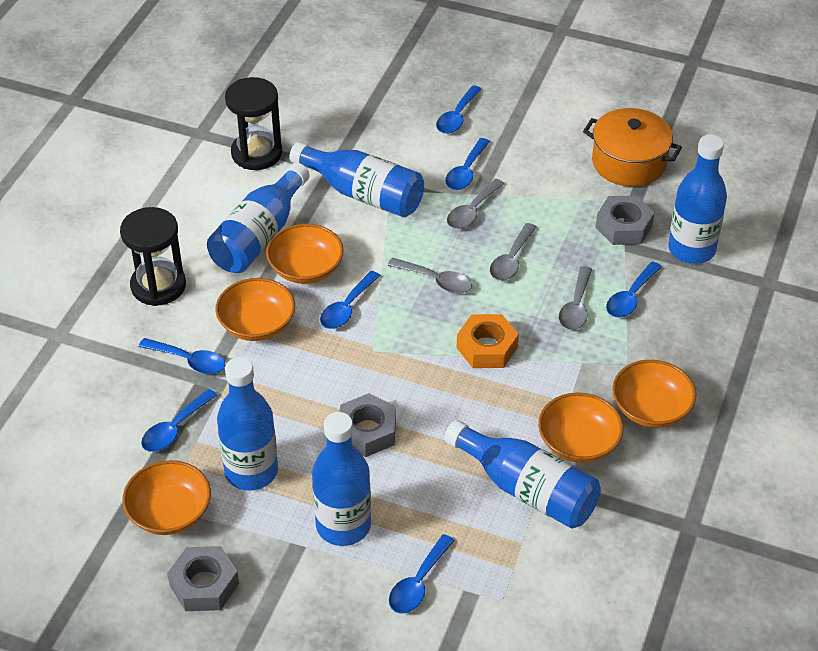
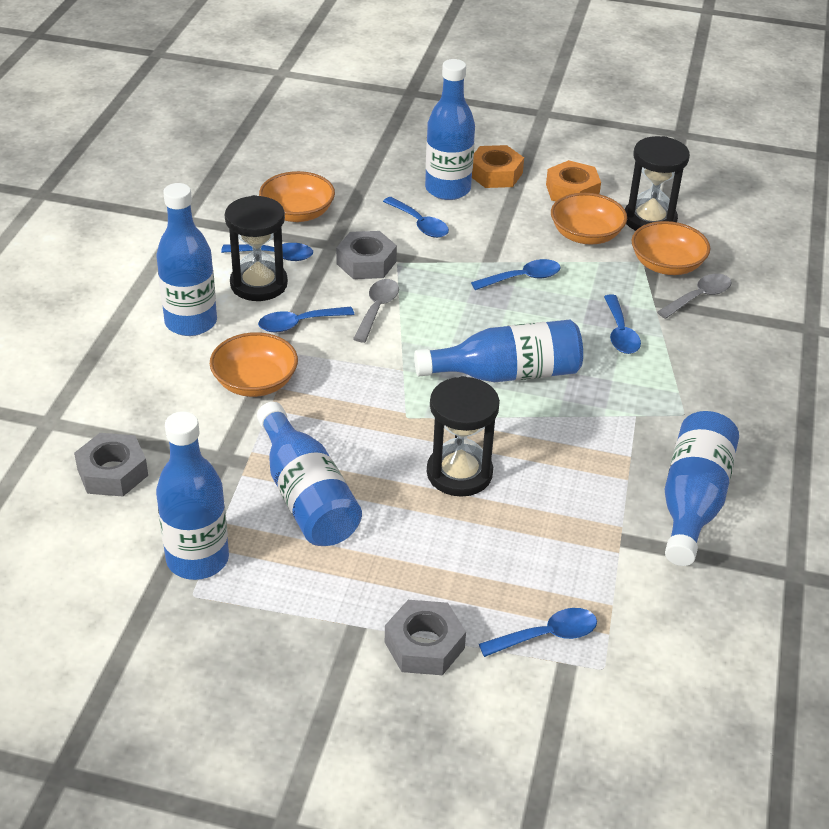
black hourglass: [120,207,186,306] [225,77,282,170] = 2 -> [225,195,288,301] [427,376,500,497] [625,136,690,231] = 3
blue spoon: [138,338,225,374] [141,389,217,452] [320,271,380,329] [389,534,455,614] [436,85,481,134] [445,138,490,190] [606,261,662,318] = 7 -> [221,243,313,261] [258,306,354,332] [383,197,449,238] [471,259,561,290] [479,608,597,657] [604,294,641,354] = 6
grey spoon: [387,258,472,294] [447,179,504,229] [490,223,537,281] [559,266,592,330] = 4 -> [353,279,399,343] [657,274,732,319] = 2
orange bowl: [122,460,211,535] [216,278,295,341] [266,224,344,284] [538,392,623,463] [612,360,696,428] = 5 -> [210,332,298,397] [259,171,335,222] [551,193,627,244] [632,221,710,275] = 4
orange nut: [457,314,519,368] = 1 -> [472,145,524,188] [546,160,601,202] = 2
orange pot: [583,108,682,187] = 1 -> none = 0

